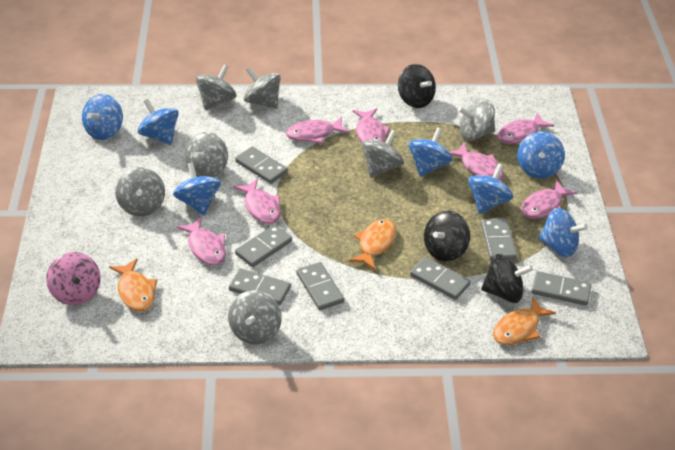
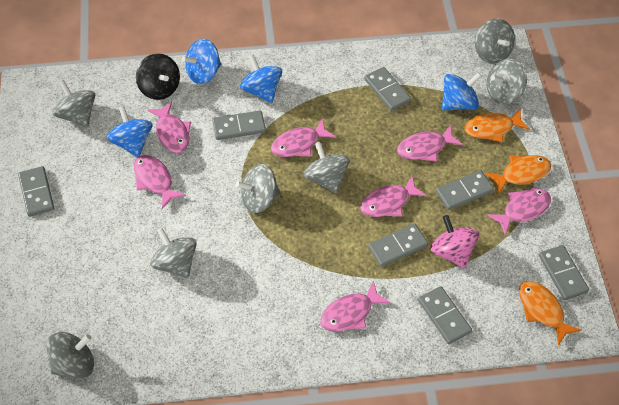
black spinning top: [398,64,436,108] [424,211,470,261] [481,254,533,303] = 3 -> [136,53,180,100] = 1
blue spinning top: [82,94,123,140] [138,99,179,145] [173,162,221,215] [408,127,452,177] [468,164,513,214] [517,131,565,178] [538,208,588,257] = 7 -> [106,106,153,157] [182,39,221,84] [240,55,282,103] [442,72,482,111] = 4

